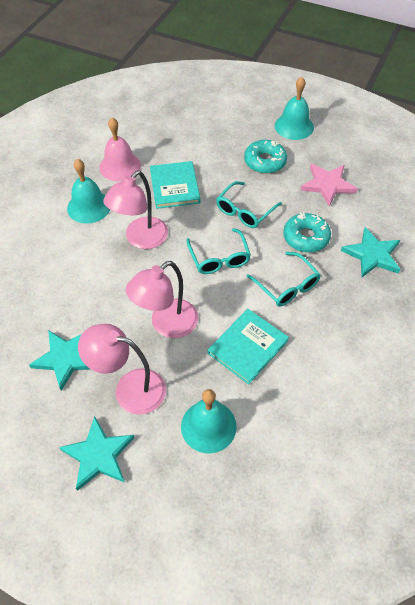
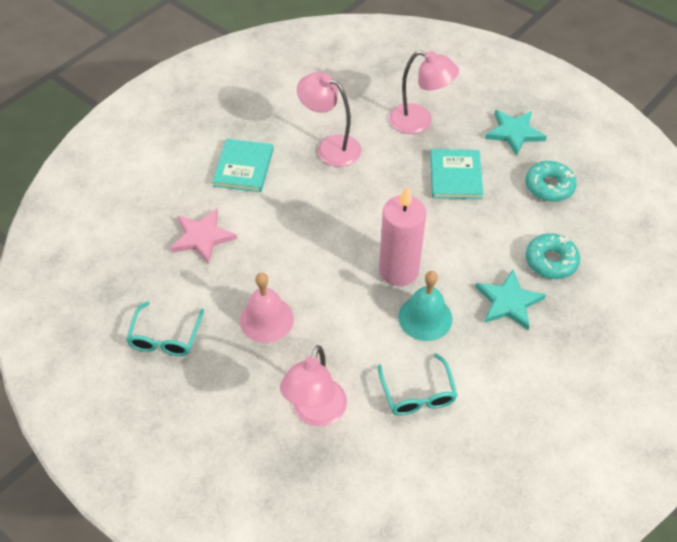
pink candle: none = 0 -> [379,186,426,286] = 1
turquoise bell: [67,159,110,224] [181,389,237,454] [275,77,314,140] = 3 -> [398,271,452,341] = 1
turquoise glasses: [187,228,251,274] [216,181,282,228] [247,252,320,306] = 3 -> [126,301,204,356] [378,353,457,415] = 2
turquoise star: [29,330,90,391] [59,417,135,491] [341,227,400,277] = 3 -> [475,270,546,330] [485,110,547,156] = 2

